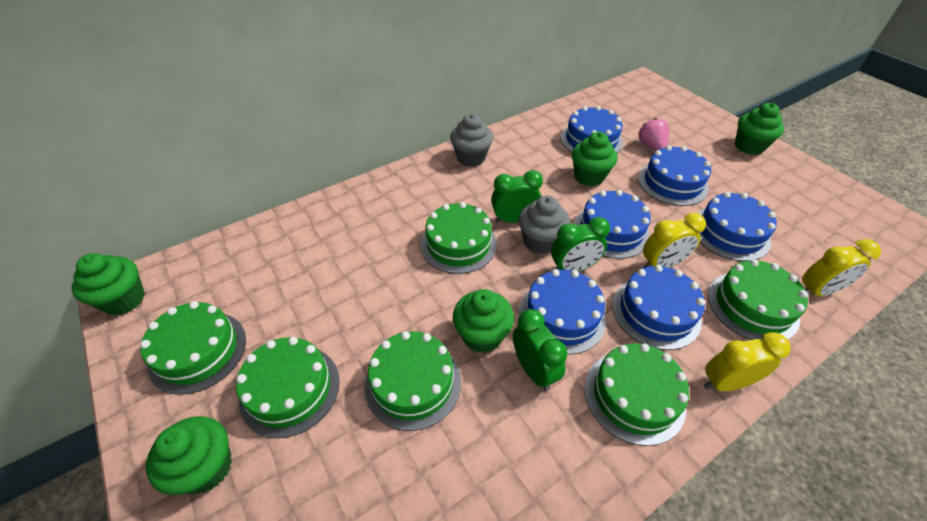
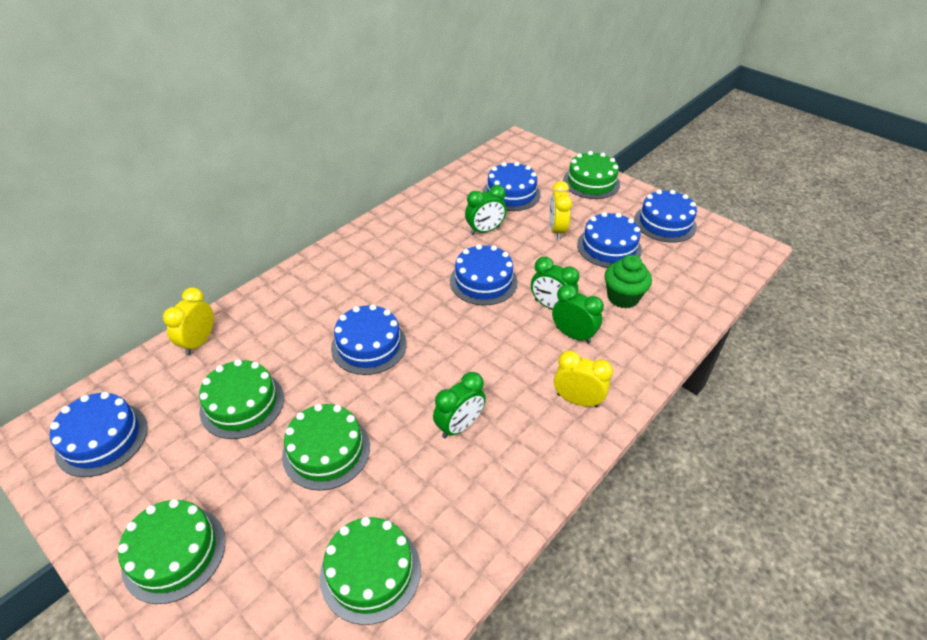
green cake: [140,301,246,395] [236,337,340,438] [364,331,461,431] [421,202,497,274] [585,343,689,446] [708,259,808,340] = 6 -> [118,499,225,604] [199,359,284,439] [282,404,370,491] [320,517,421,625] [563,151,620,199] = 5
green clock: [491,170,543,223] [513,309,567,391] [551,217,610,272] = 3 -> [433,372,486,438] [465,185,506,235] [531,257,579,310] [552,284,604,344] = 4
green cupcake: [72,253,145,315] [146,416,232,495] [453,289,514,353] [572,132,617,186] [735,103,784,155] = 5 -> [605,255,652,309] = 1
grey cupcake: [450,114,493,167] [519,196,570,254] = 2 -> none = 0
pink strawberry: [638,118,669,151] = 1 -> none = 0

